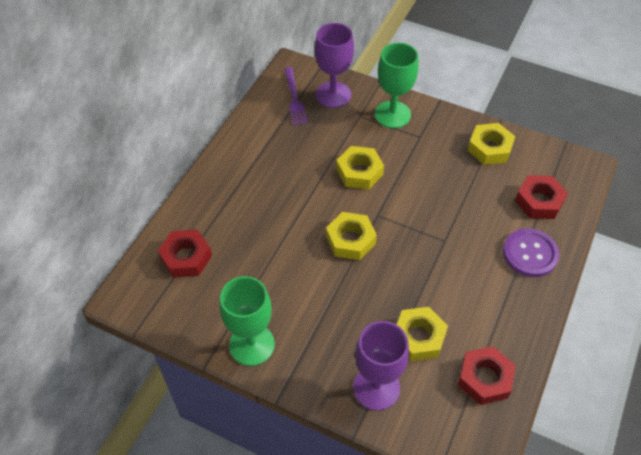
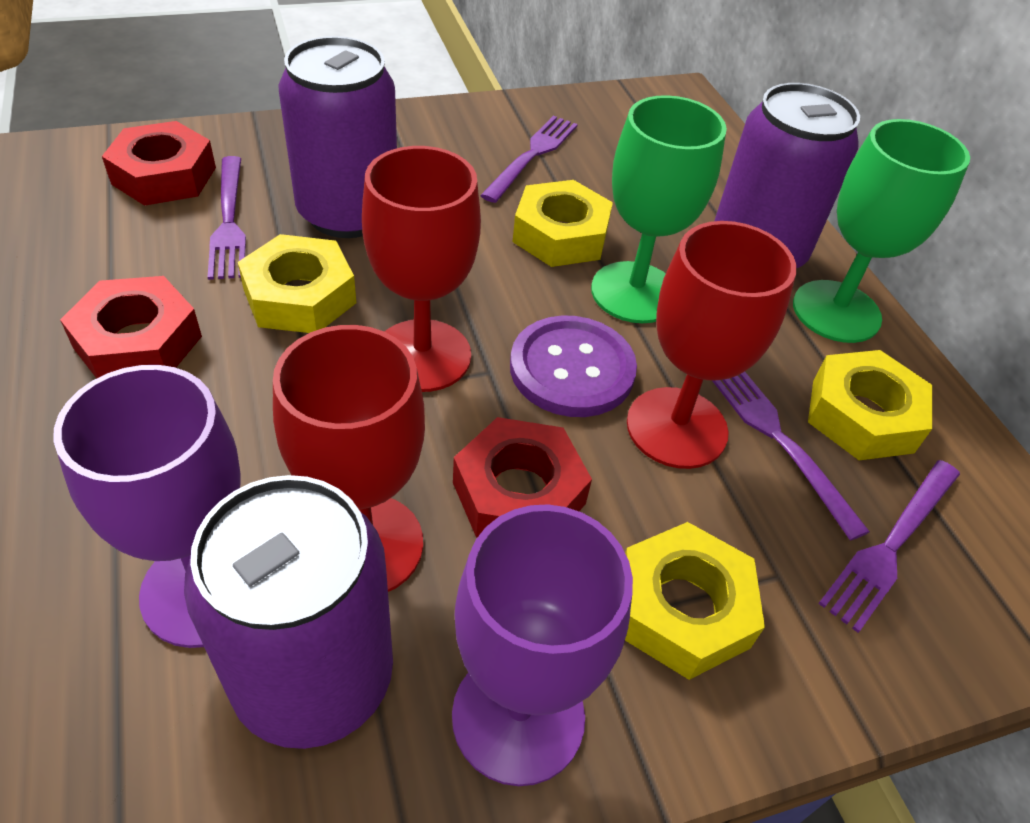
purple can: none = 0 -> [184,475,393,749] [278,36,397,238] [714,83,860,268] = 3
purple fork: [284,67,307,126] = 1 -> [208,156,246,280] [480,116,578,203] [713,371,870,541] [818,460,960,633] = 4
red goblet: none = 0 -> [273,325,425,592] [362,146,481,392] [627,221,797,469] = 3

